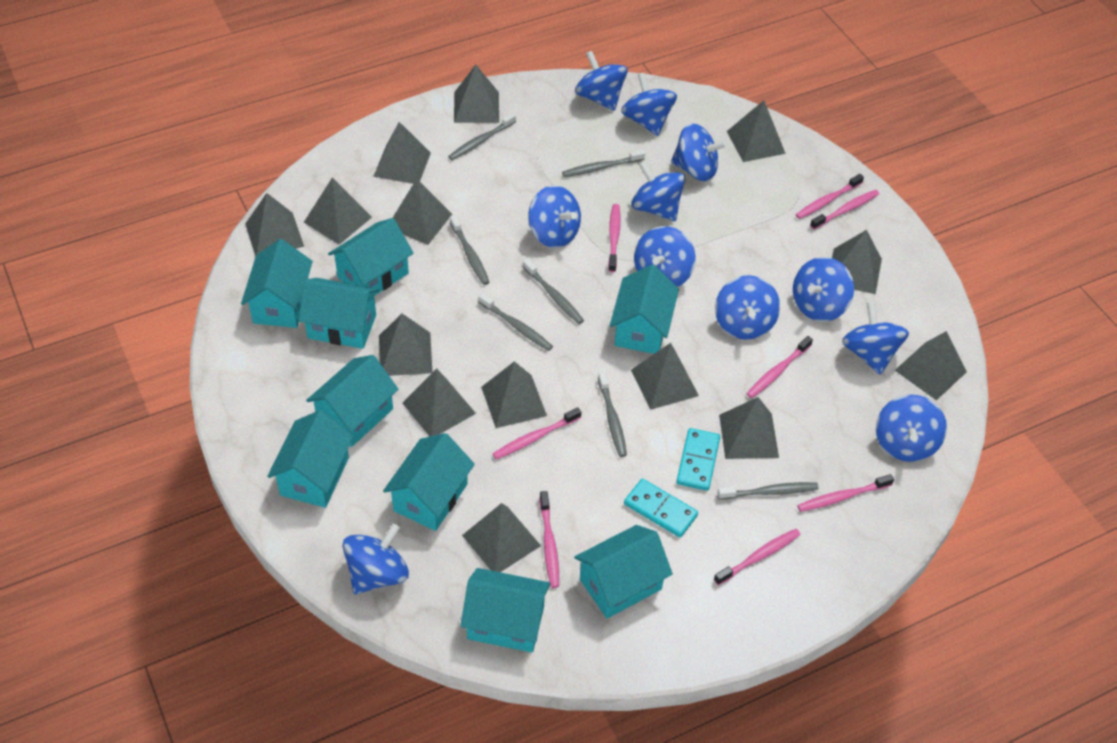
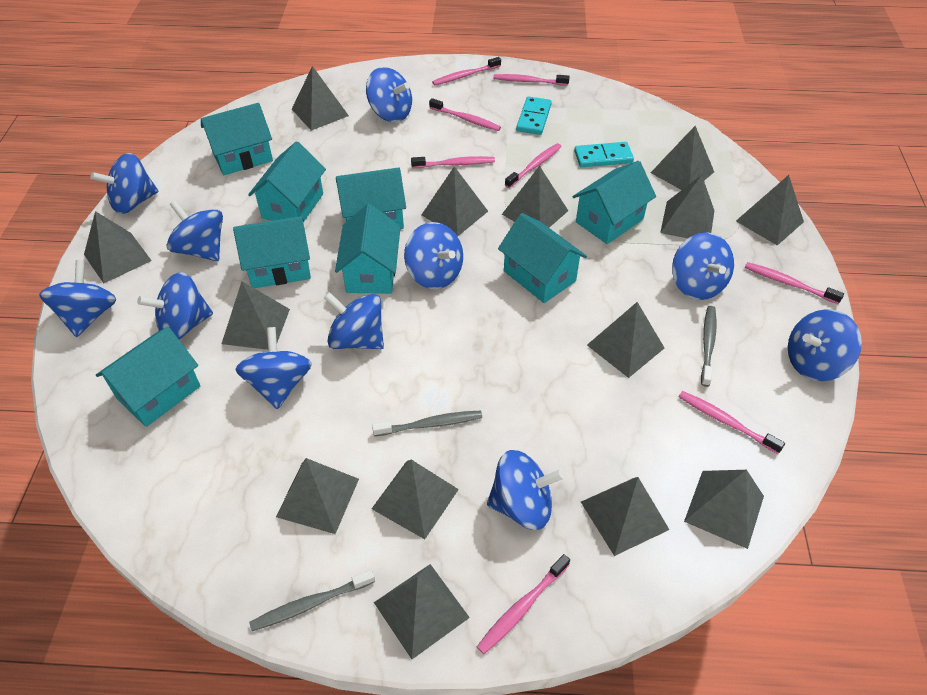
grey toothbrush: [448,113,516,160] [450,215,490,285] [478,293,553,351] [523,259,584,324] [562,150,645,177] [598,371,627,457] [717,482,819,500] = 7 -> [249,569,375,631] [372,411,482,436] [701,306,716,387] = 3
turquoise house: [241,239,313,328] [267,410,354,508] [298,278,379,349] [306,355,398,447] [328,218,414,296] [383,433,475,531] [460,568,550,653] [574,525,673,619] [610,265,679,354] = 9 -> [96,327,200,427] [201,103,273,175] [233,216,311,288] [248,141,326,222] [335,204,401,294] [336,167,406,229] [498,213,587,303] [573,161,656,244] = 8

